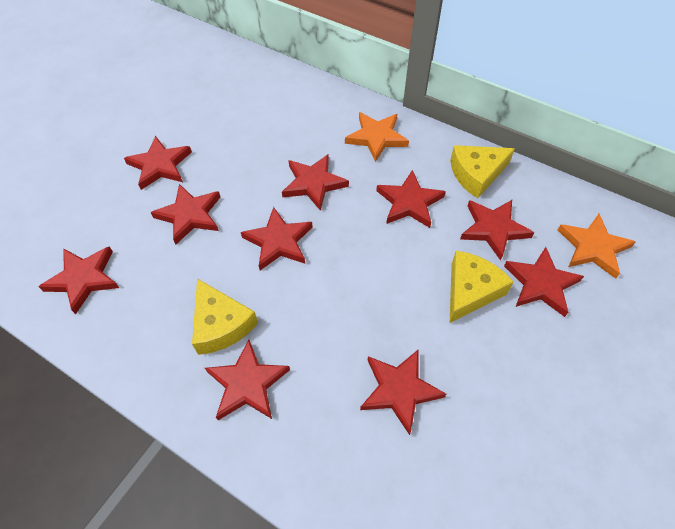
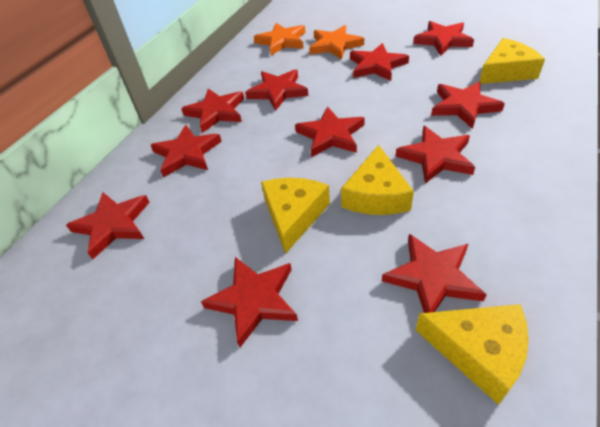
red star: [38,247,119,314] [124,136,192,190] [151,184,220,245] [205,340,290,420] [241,207,313,270] [282,155,349,211] [360,349,446,435] [376,170,446,228] [460,200,534,261] [504,247,584,317] = 10 -> [66,192,150,259] [151,125,222,177] [181,89,244,133] [201,257,298,347] [245,69,308,111] [295,107,365,157] [350,43,409,81] [382,234,487,313] [396,126,475,184] [413,21,474,56] [431,81,505,129] = 11
yellow cheese: [192,279,258,355] [450,145,515,198] [450,251,514,323] = 3 -> [261,178,330,254] [341,145,414,215] [416,304,529,405] [480,38,545,84] = 4

